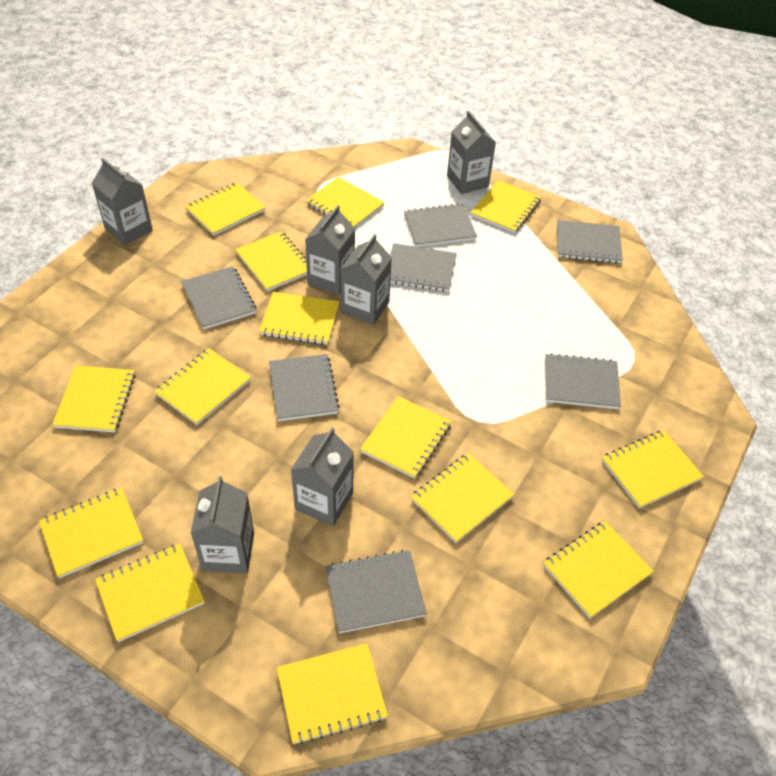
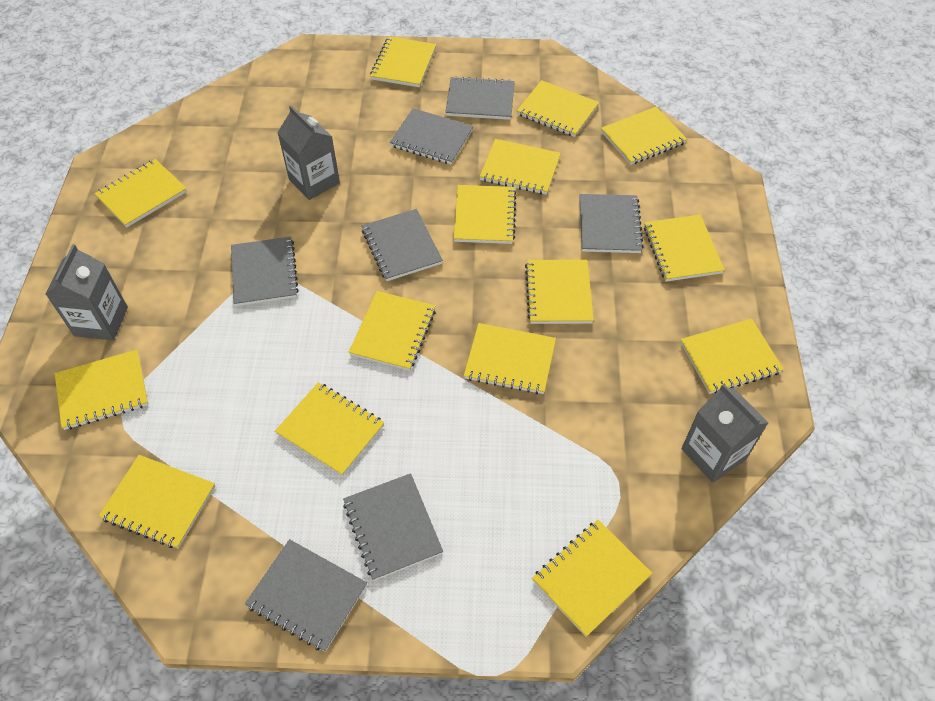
grey carton: [91,158,153,246] [191,476,254,573] [291,427,354,526] [305,205,355,295] [341,234,392,325] [447,111,496,194] = 6 -> [45,244,128,340] [277,105,340,200] [681,384,768,483] = 3
yellow notebook: [39,488,144,578] [52,366,136,432] [95,544,205,642] [154,348,251,425] [185,183,266,236] [235,231,307,292] [259,292,340,345] [277,643,388,745] [306,177,385,228] [360,396,452,479] [411,453,514,543] [471,180,541,233] [543,521,654,618] [602,430,704,509] = 14 -> [55,350,149,430] [94,159,187,228] [99,455,215,549] [275,382,384,476] [349,291,436,371] [370,37,436,87] [453,185,516,244] [464,323,556,394] [480,139,561,195] [517,80,599,137] [525,260,594,324] [532,520,652,637] [601,107,687,165] [644,215,725,282] [680,319,784,394] = 15

